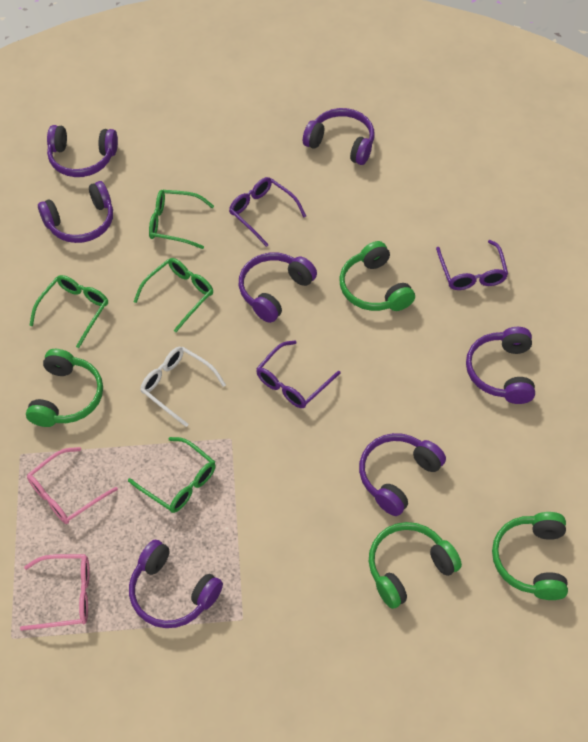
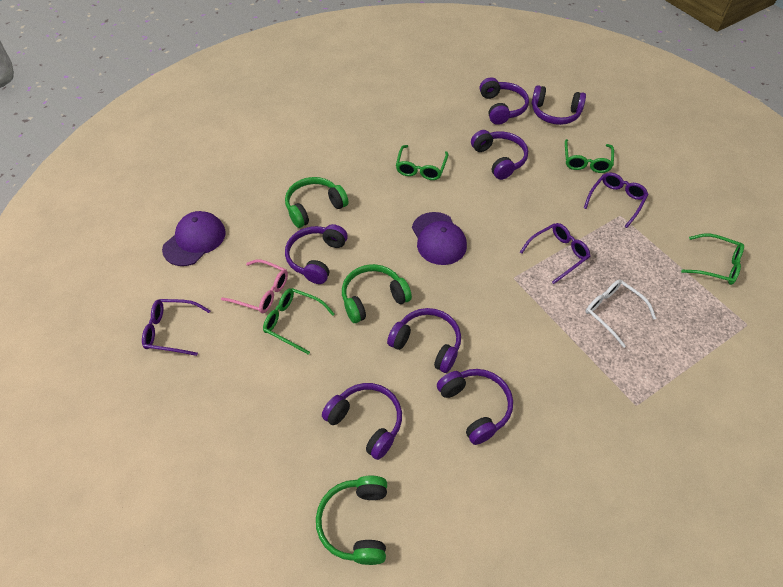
green headphones: [26,349,103,427] [339,241,415,311] [369,522,462,609] [492,512,568,600] = 4 -> [285,177,349,228] [316,475,387,565] [342,264,412,323] = 3
pink glasses: [20,554,90,631] [27,447,118,524] = 2 -> [221,259,288,313] = 1
purple cap: none = 0 -> [162,211,226,266] [412,212,467,265] = 2

